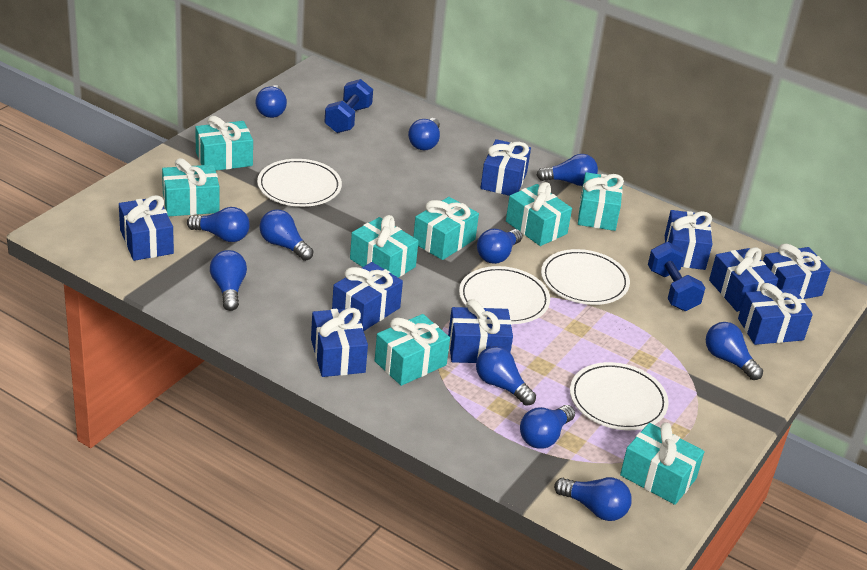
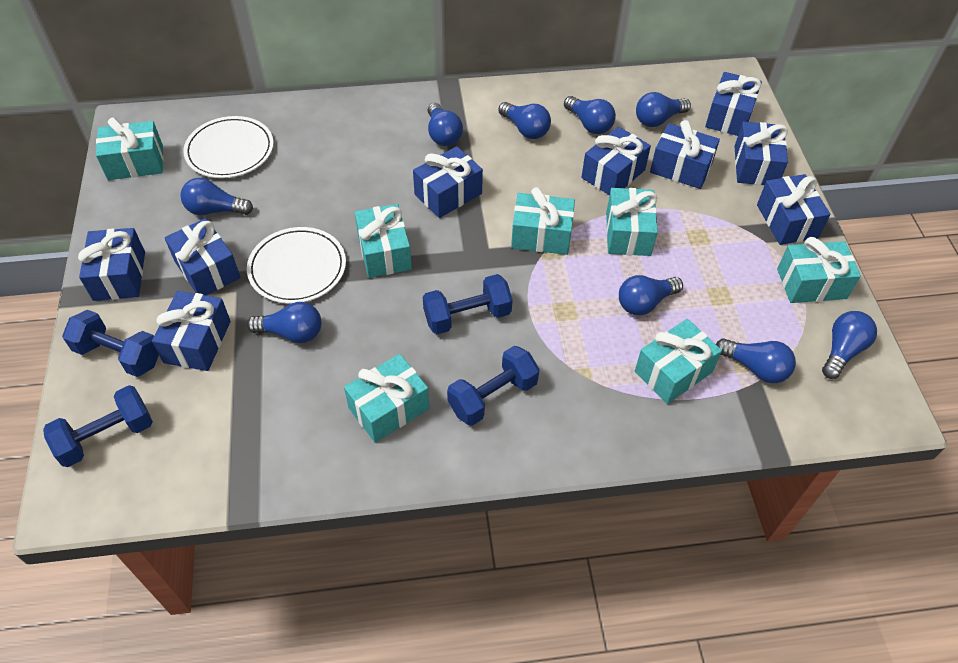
blue dumbbell: [324,79,373,133] [648,242,705,311] = 2 -> [43,385,153,467] [62,310,159,377] [423,274,513,334] [447,346,540,426] = 4
blue light bulb: [187,207,250,242] [210,250,247,311] [255,85,287,118] [259,209,314,261] [408,118,440,150] [476,346,536,406] [477,229,522,264] [520,405,575,448] [537,154,598,186] [554,477,632,521] [706,322,763,380] = 11 -> [180,178,253,215] [247,302,321,343] [427,103,463,146] [498,102,551,139] [564,96,616,134] [619,275,683,316] [636,92,691,127] [716,338,796,383] [822,311,877,379] = 9
turquoise gift: [162,158,219,216] [195,116,253,171] [350,215,418,277] [375,314,450,386] [413,197,479,260] [506,182,572,246] [578,172,624,231] [620,423,704,505] = 8 -> [96,117,163,180] [344,354,430,443] [355,204,412,278] [511,187,575,255] [606,188,658,256] [635,319,722,404] [777,237,861,303] = 7
white plate: [257,159,342,207] [459,266,550,324] [541,249,630,305] [570,362,669,430] = 4 -> [183,116,274,178] [247,227,346,304] = 2

